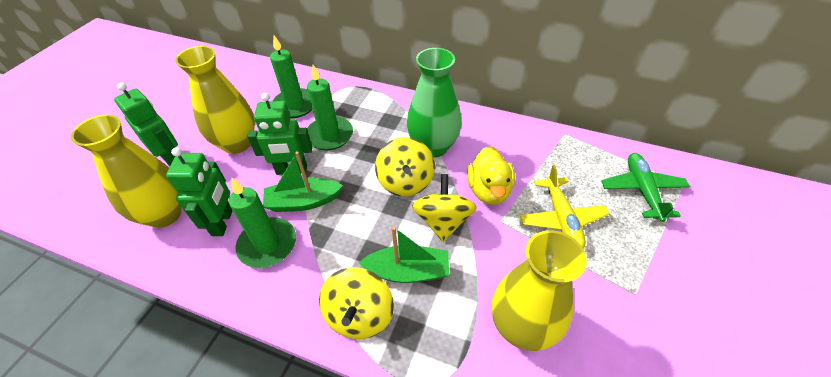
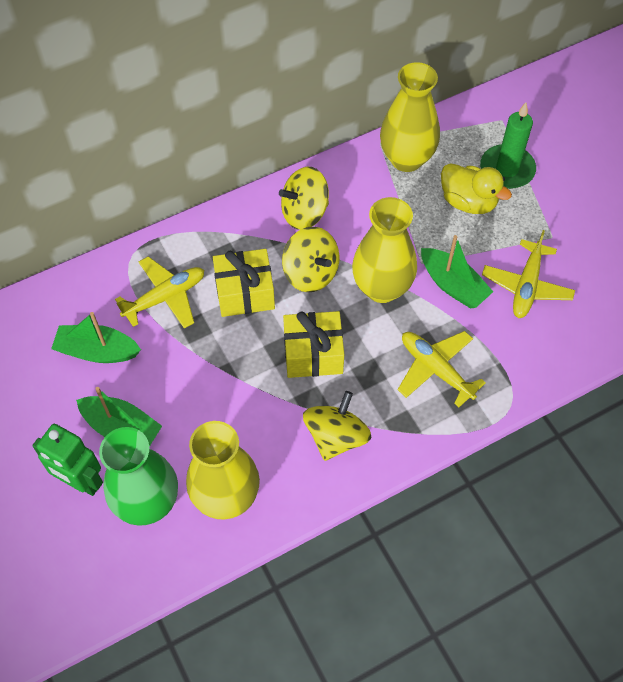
green boat: [263,152,343,212] [359,226,449,283] = 2 -> [51,312,141,363] [76,387,162,447] [421,235,493,309] = 3
green candle: [229,178,296,268] [270,35,312,118] [307,65,353,150] = 3 -> [480,102,536,189] = 1
green plane: [601,153,690,222] = 1 -> none = 0
green robot: [114,83,178,167] [166,147,233,236] [247,93,312,175] = 3 -> [32,424,103,496] = 1
yellow gift: none = 0 -> [213,249,275,317] [283,311,344,378] = 2
yellow plane: [520,165,610,249] = 1 -> [115,256,204,329] [398,331,486,407] [482,230,575,318] = 3

